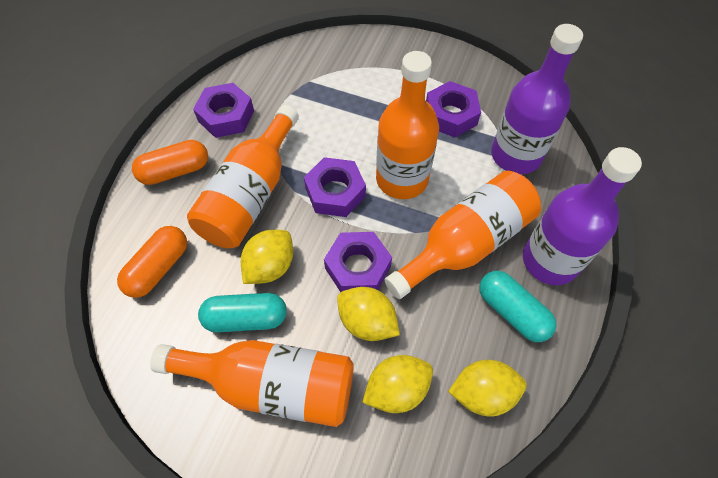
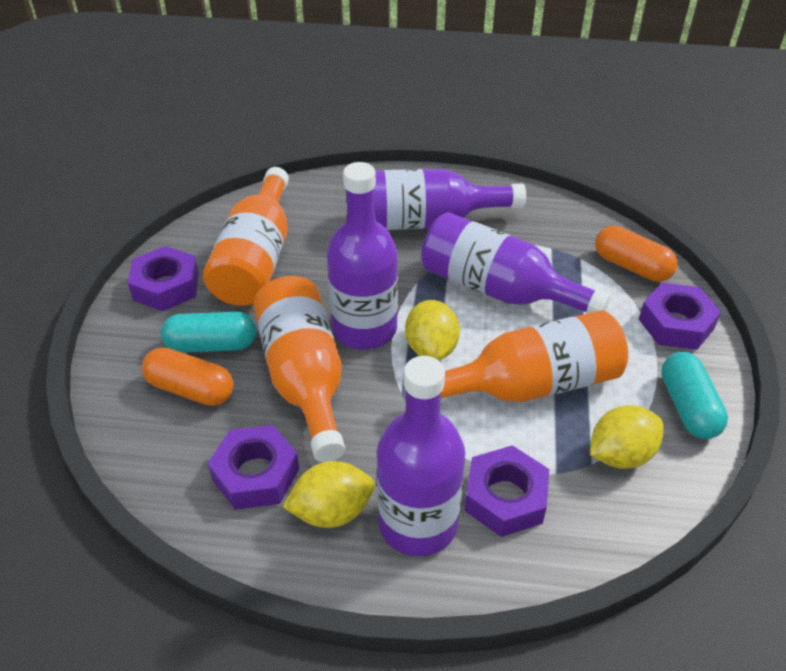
orange bottle: [150,340,354,427] [187,105,299,248] [376,51,439,199] [385,171,541,299] = 4 -> [203,167,289,306] [253,276,345,462] [441,310,628,402] = 3
purple bottle: [491,24,583,174] [523,147,642,285] = 2 -> [327,162,398,350] [373,169,526,230] [377,356,465,557] [421,212,611,314] = 4
yellow lemon: [241,230,293,284] [337,287,400,341] [362,355,433,413] [448,360,527,416] = 4 -> [283,461,375,528] [405,300,460,360] [590,405,664,469] = 3

